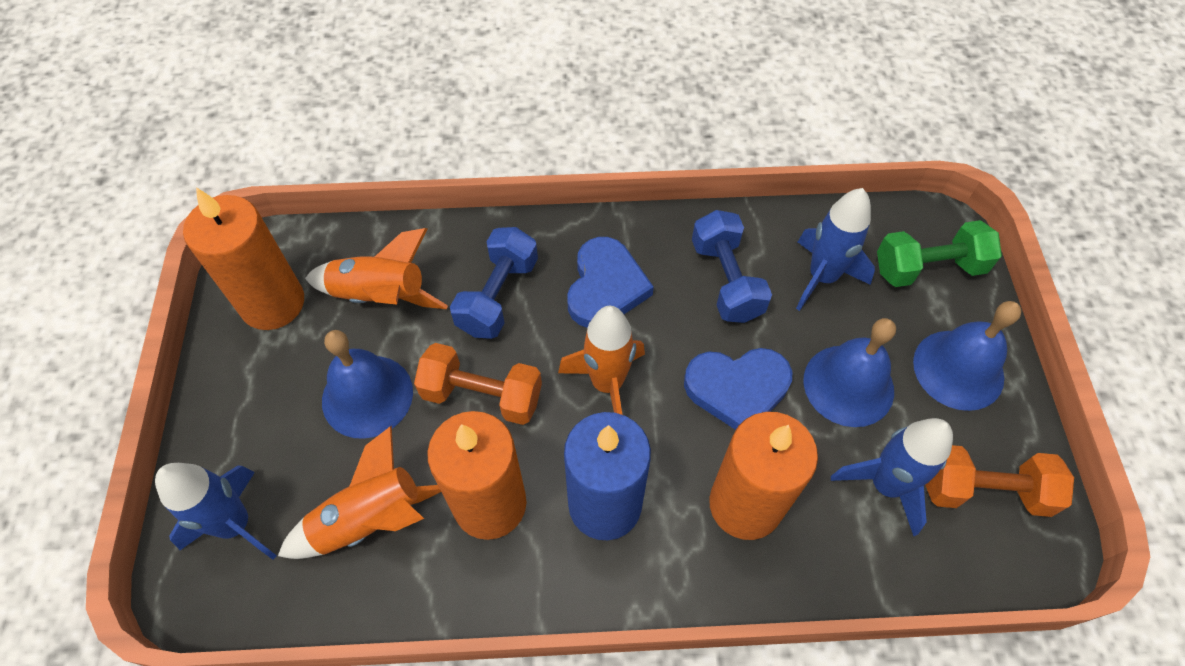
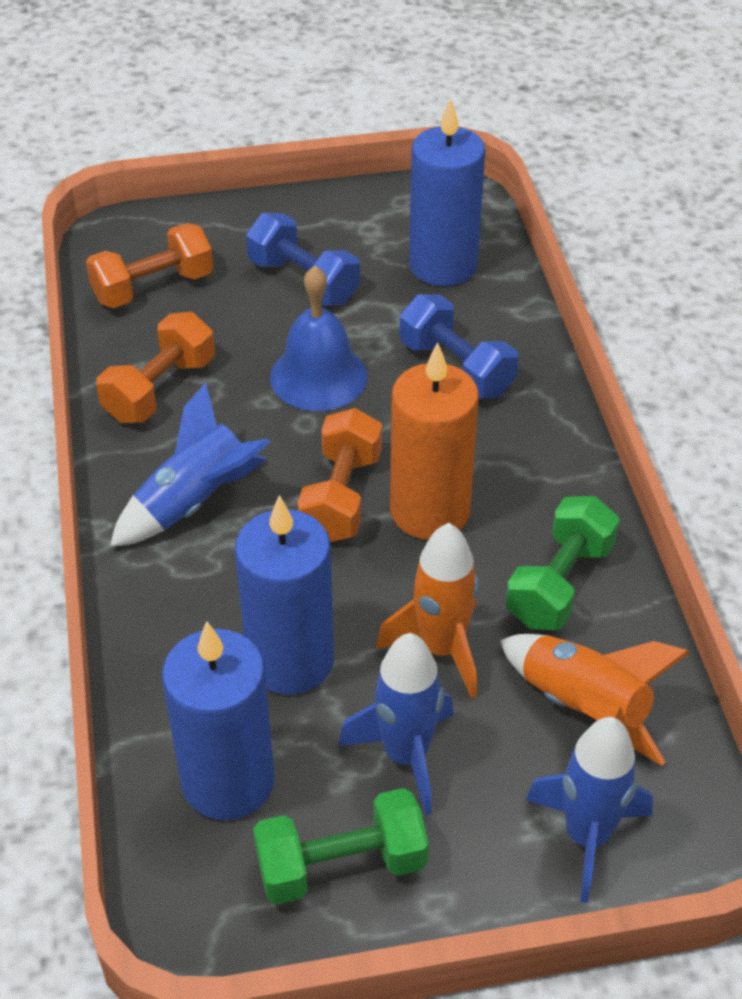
blue bell: [322,330,413,439] [803,318,896,427] [913,301,1022,411] = 3 -> [270,266,368,411] = 1
blue candle: [564,412,651,540] = 1 -> [162,621,275,820] [235,495,334,695] [409,98,485,286] = 3
blue heart: [567,237,654,328] [684,348,792,430] = 2 -> none = 0
green dumbbell: [877,220,1002,287] = 1 -> [253,788,429,905] [506,496,620,630] = 2
orange candle: [183,187,304,330] [427,411,527,540] [709,412,818,540] = 3 -> [390,342,479,540] = 1
orange dumbbell: [414,343,542,425] [925,445,1074,517] = 2 -> [86,223,213,308] [96,312,215,423] [297,408,382,542] = 3
orange rocket: [278,425,441,559] [305,228,448,309] [558,306,645,415] = 3 -> [376,523,479,698] [500,634,690,766] = 2

